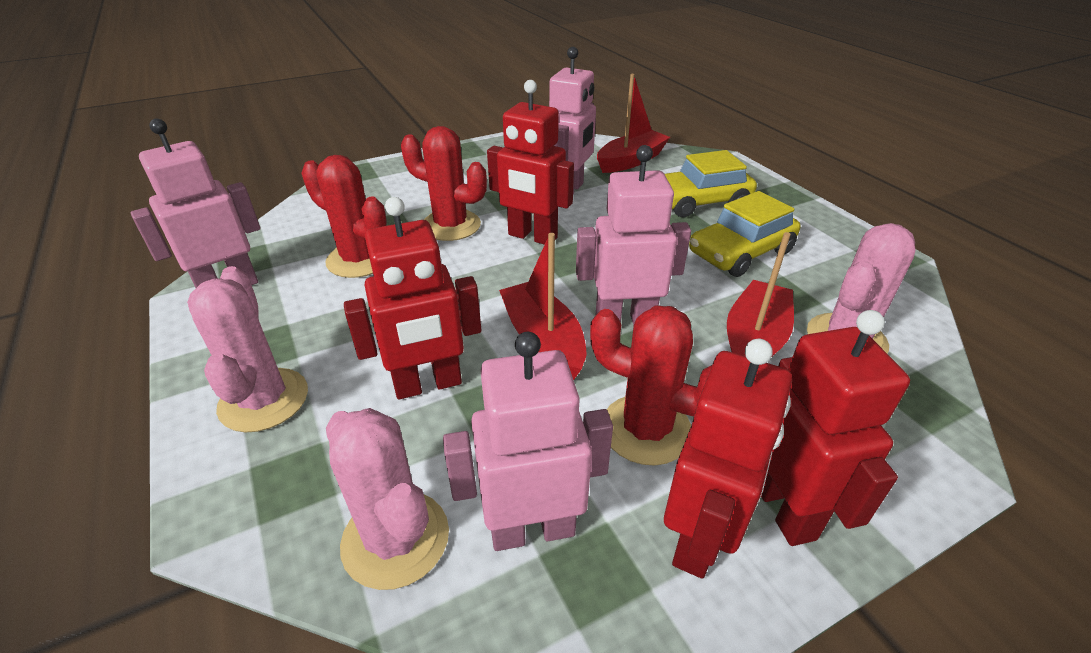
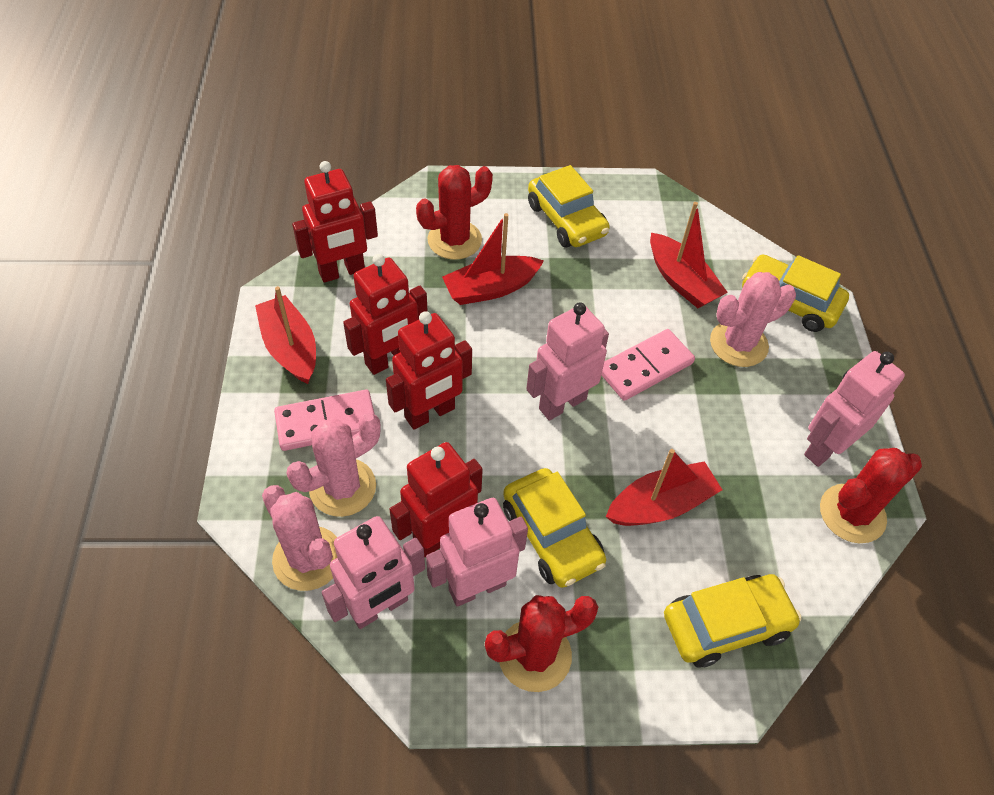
pink domino: none = 0 -> [274,390,375,451] [601,329,695,401] = 2
red boat: [499,233,586,380] [597,74,670,173] [727,232,794,356] = 3 -> [255,286,316,384] [442,213,544,305] [606,449,722,526] [650,202,728,308] = 4
yellow car: [665,150,757,217] [689,191,800,277] = 2 -> [503,468,606,588] [528,165,610,248] [664,574,802,668] [742,255,849,332] = 4

